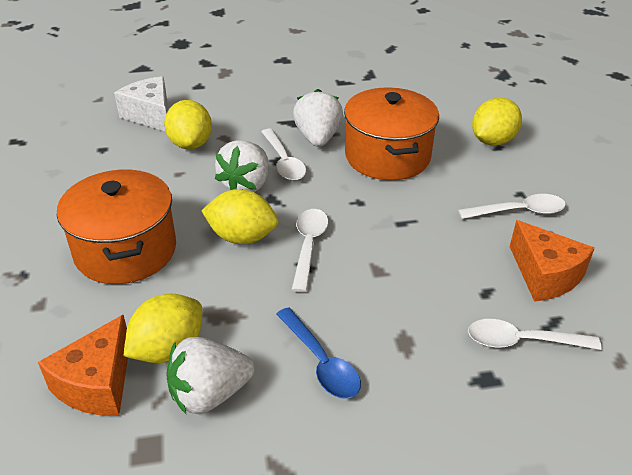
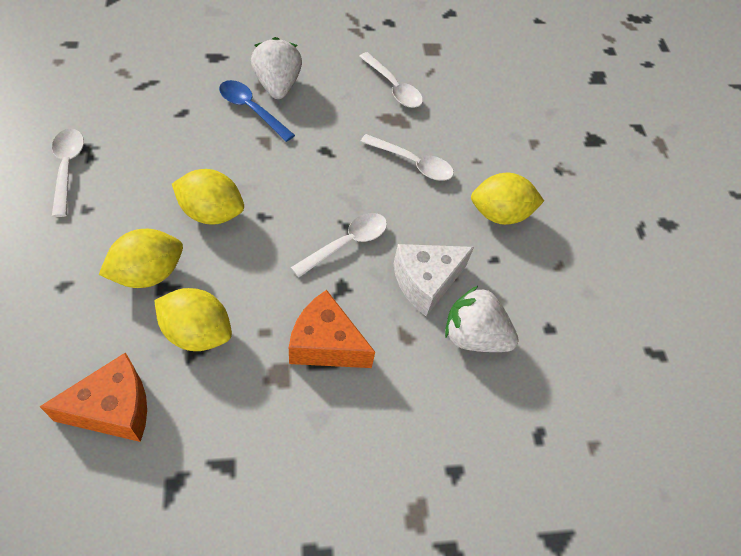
orange pot: [57,170,176,284] [344,87,439,180] = 2 -> none = 0
white strawberry: [166,337,254,414] [215,140,269,192] [293,89,343,147] = 3 -> [251,37,302,99] [445,286,519,352] = 2

